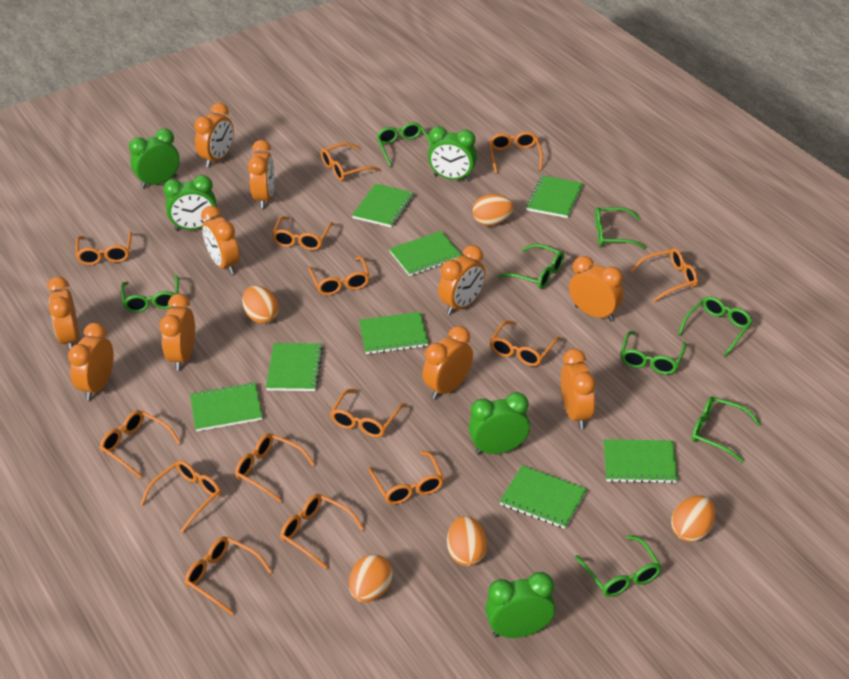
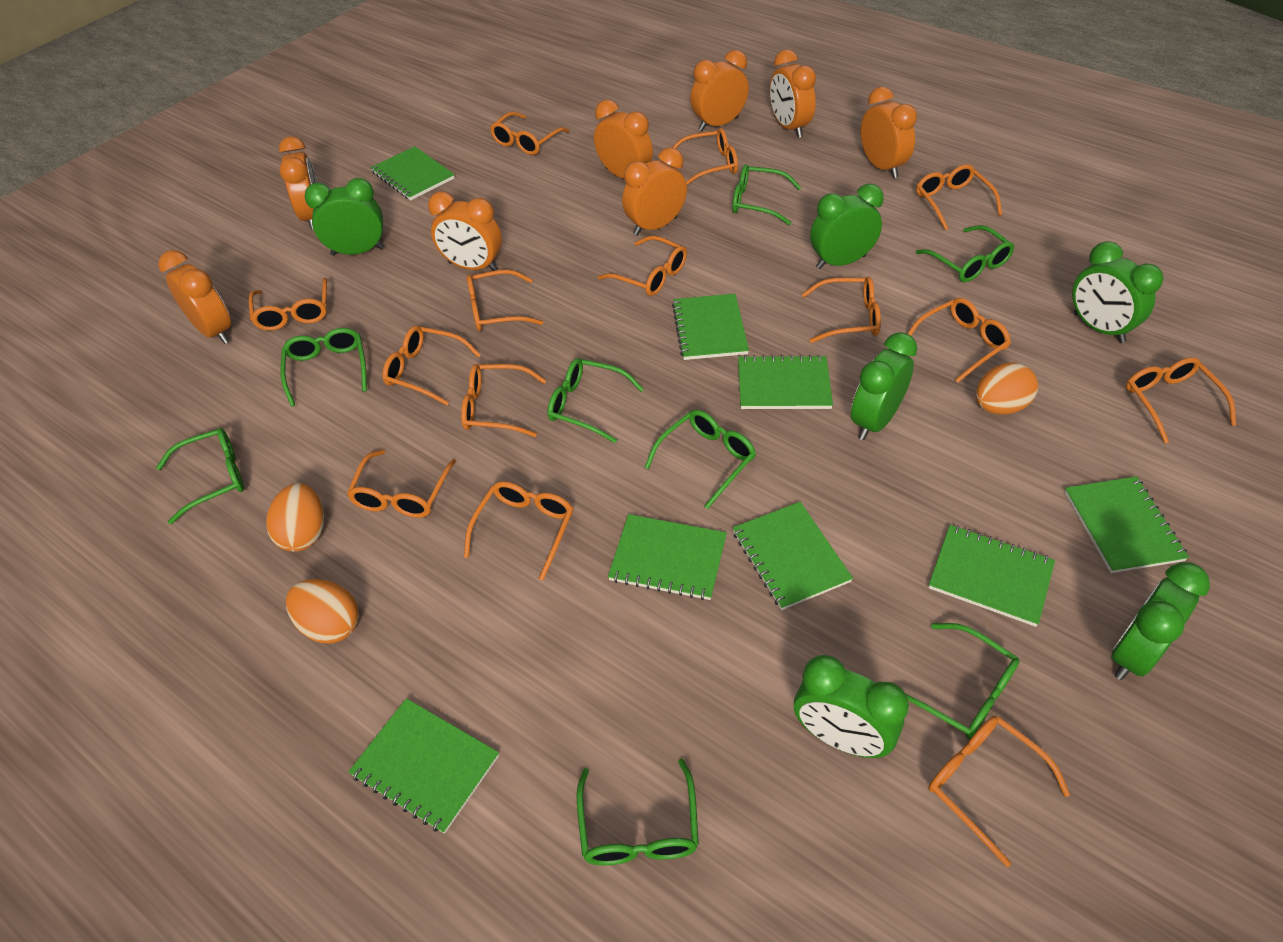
green clock: [129,128,180,188] [163,175,217,231] [428,126,477,181] [469,392,530,455] [485,572,555,638] = 5 -> [305,178,384,256] [794,655,909,758] [810,184,884,269] [851,332,917,440] [1072,241,1164,343] [1111,562,1210,680] = 6
orange clock: [47,277,79,350] [68,323,114,400] [160,294,195,371] [194,103,234,167] [201,206,240,275] [248,140,274,208] [423,326,473,399] [438,245,486,315] [561,349,595,429] [569,256,623,321] = 10 -> [159,250,231,344] [279,136,318,230] [428,191,502,271] [594,100,653,179] [622,147,687,236] [690,50,749,131] [770,50,816,138] [860,87,917,178] = 8
orange egg: [242,286,279,324] [349,554,393,602] [447,516,487,566] [472,194,514,226] [671,496,715,542] = 5 -> [266,483,324,552] [286,579,359,644] [976,362,1038,414] = 3

